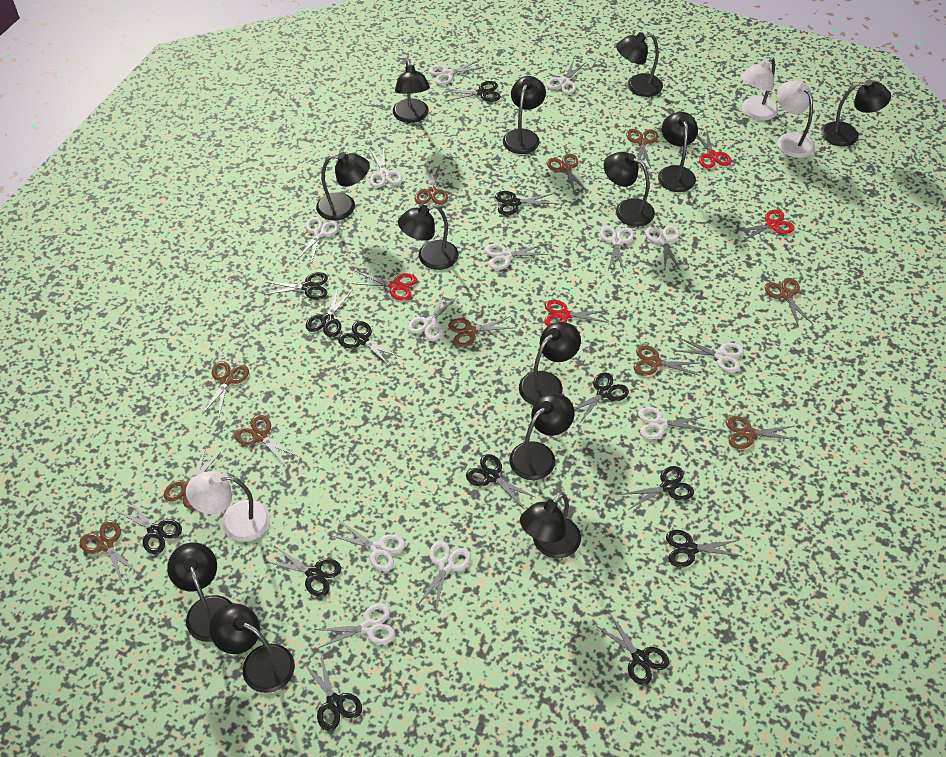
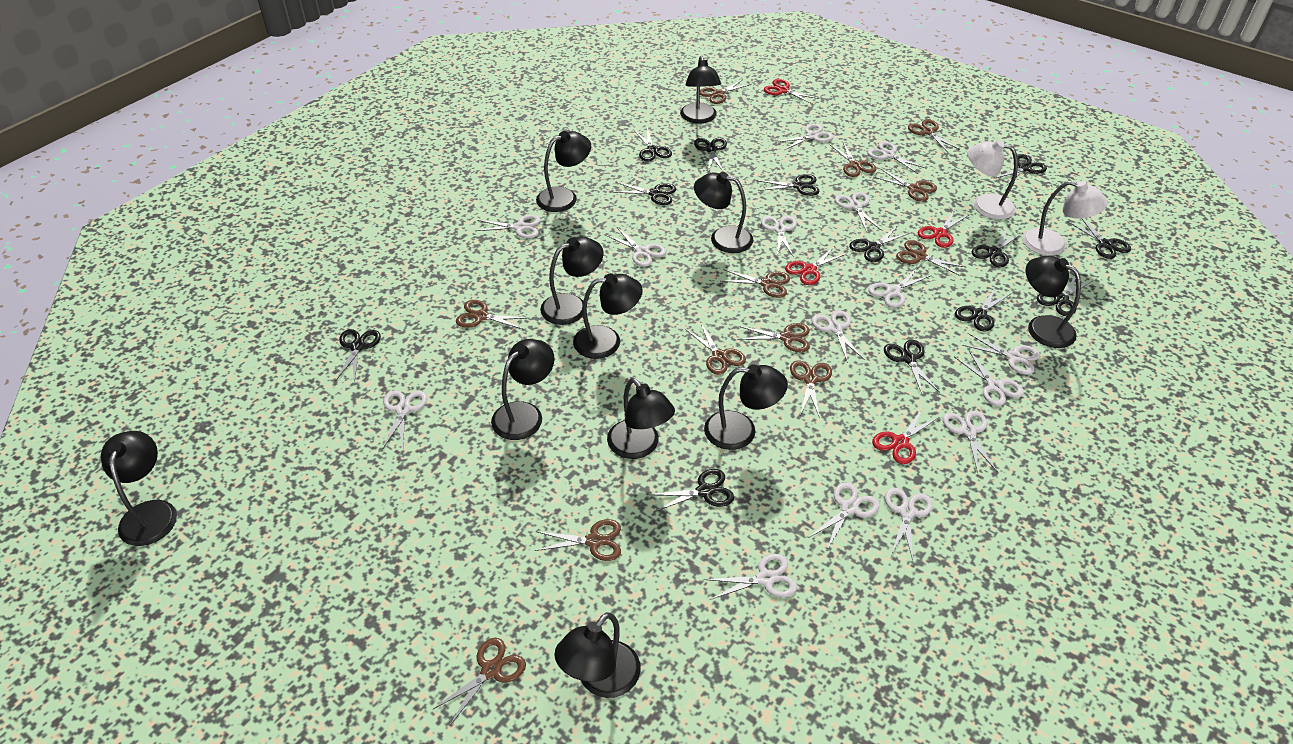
black lamp: [167,542,233,642] [209,604,295,693] [316,152,370,221] [393,60,430,123] [398,204,459,270] [503,76,546,154] [509,393,575,480] [519,322,581,405] [520,493,581,559] [604,152,655,227] [616,32,663,97] [658,112,698,192] [821,80,891,147] = 13 -> [101,431,177,546] [491,339,555,440] [536,131,591,212] [540,236,603,325] [554,612,641,698] [573,273,643,359] [607,378,675,459] [680,56,721,124] [694,172,753,253] [704,364,788,450] [1026,256,1081,348] = 11
brown scissors: [80,520,138,584] [164,448,222,509] [202,361,249,416] [235,415,299,466] [415,165,448,205] [448,316,513,347] [546,154,589,194] [626,129,658,168] [633,345,700,376] [726,416,797,449] [765,278,814,327] = 11 -> [433,638,526,725] [456,300,528,330] [534,519,621,561] [685,322,746,375] [700,79,752,104] [720,269,790,298] [738,323,810,352] [790,360,832,418] [829,142,876,177] [874,169,937,202] [896,240,965,276] [908,119,960,152] = 12
white lamp: [186,471,270,542] [740,57,778,120] [777,80,815,158] = 3 -> [967,140,1018,220] [1023,181,1107,256] = 2
white scissors: [297,217,339,264] [314,604,395,648] [332,520,405,571] [370,147,402,188] [408,291,458,341] [417,541,471,609] [429,60,484,85] [485,243,549,270] [546,59,585,94] [600,226,634,272] [638,407,708,440] [645,225,681,271] [678,338,744,372] = 13 -> [382,390,427,450] [475,215,541,238] [605,227,666,267] [704,554,797,600] [761,216,797,257] [777,124,834,150] [808,482,880,549] [811,310,865,363] [835,192,881,233] [867,141,927,174] [869,267,931,308] [885,488,933,560] [943,411,998,473] [954,350,1024,406] [962,333,1040,375] = 15

